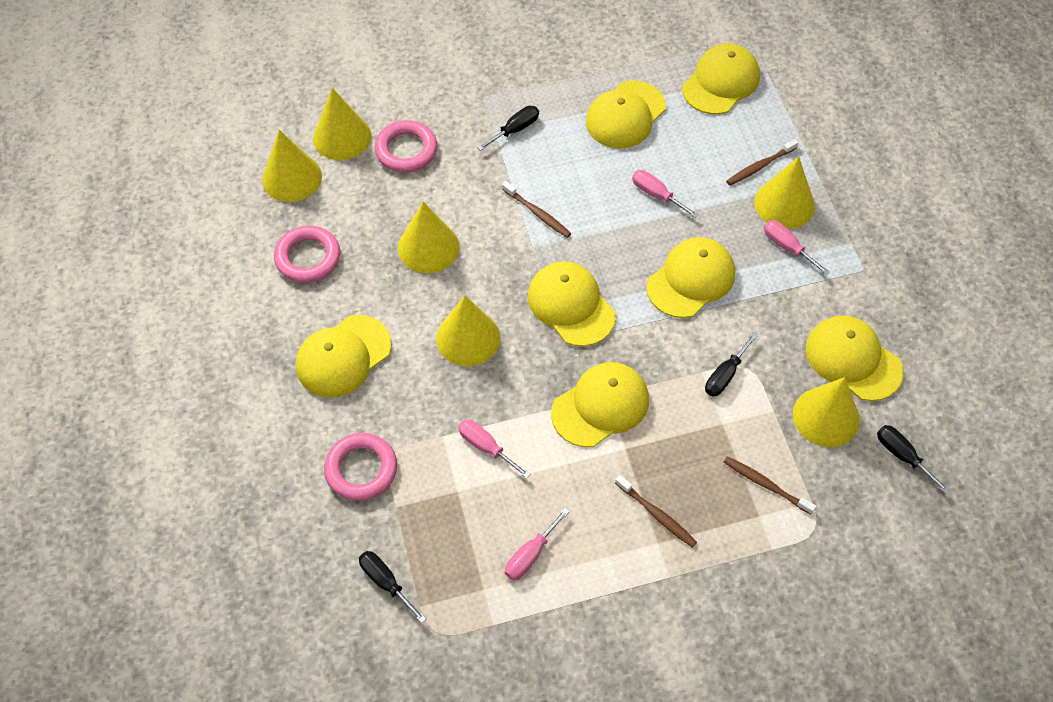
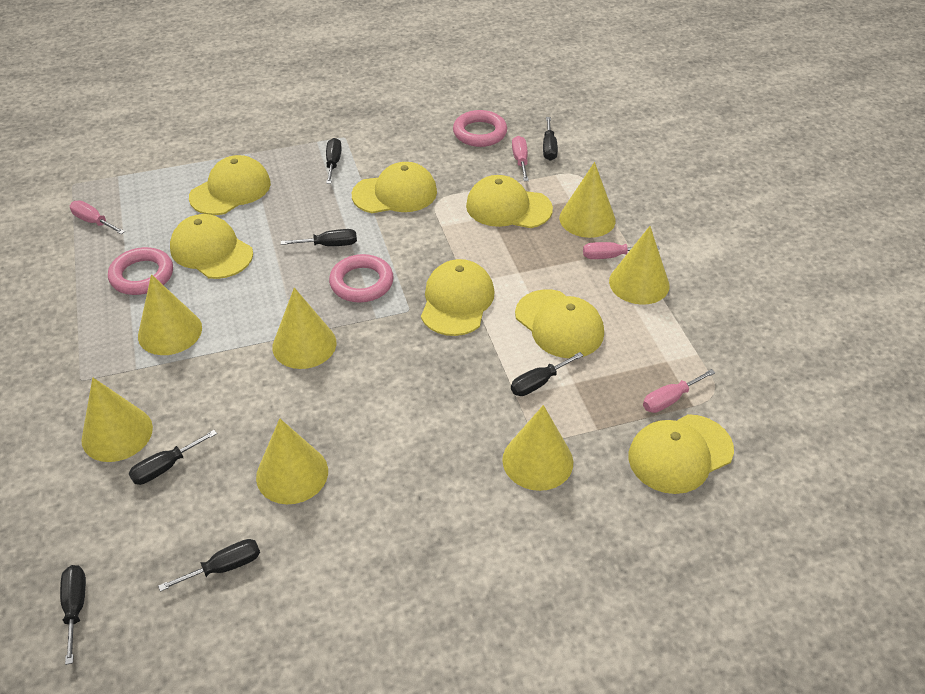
black screwdriver: [359,551,426,623] [477,106,539,151] [705,332,758,397] [877,425,950,494] = 4 -> [60,565,86,665] [129,430,217,485] [158,539,260,592] [281,229,357,246] [326,138,342,184] [511,352,584,396] [543,117,558,161] = 7
brown toothbrush: [502,181,571,238] [615,475,697,548] [724,456,816,515] [726,139,799,185] = 4 -> none = 0
yellow cone: [262,130,322,202] [313,88,371,160] [398,202,459,273] [436,295,500,366] [754,157,815,229] [793,377,860,447] = 6 -> [81,377,153,462] [138,274,202,355] [256,418,328,504] [272,287,336,369] [502,405,573,491] [559,162,616,238] [609,226,669,305] = 7

